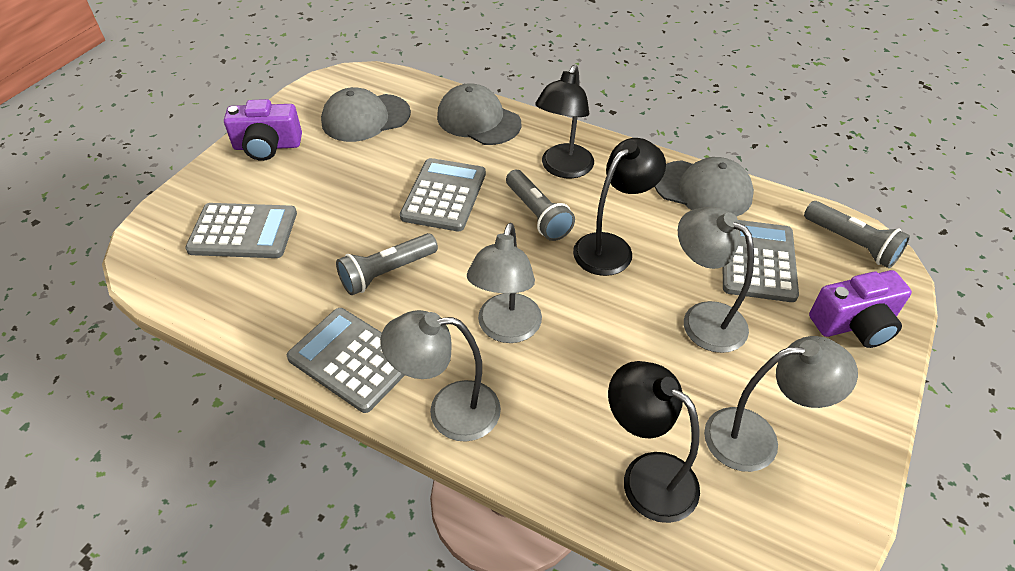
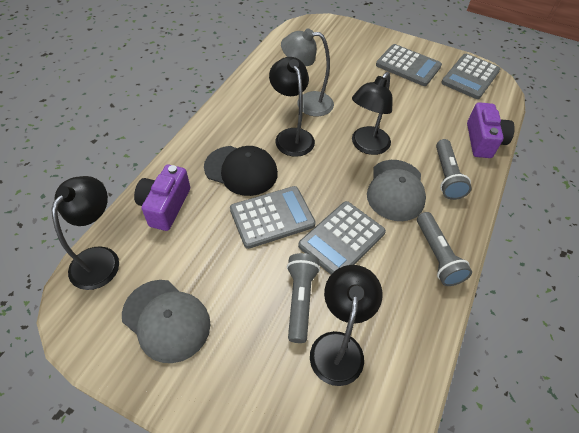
black cap: none = 0 -> [204,146,278,196] = 1
black lamp: [535,65,594,178] [573,138,666,276] [608,361,700,523] = 3 -> [51,176,119,290] [269,57,315,157] [310,265,383,386] [352,72,393,155] = 4
grey cap: [321,87,411,142] [437,83,521,145] [655,157,754,217] = 3 -> [122,280,211,363] [367,160,426,221] = 2
grey lamp: [380,310,501,442] [467,223,542,343] [678,207,754,353] [704,336,858,472] = 4 -> [281,28,334,117] = 1

